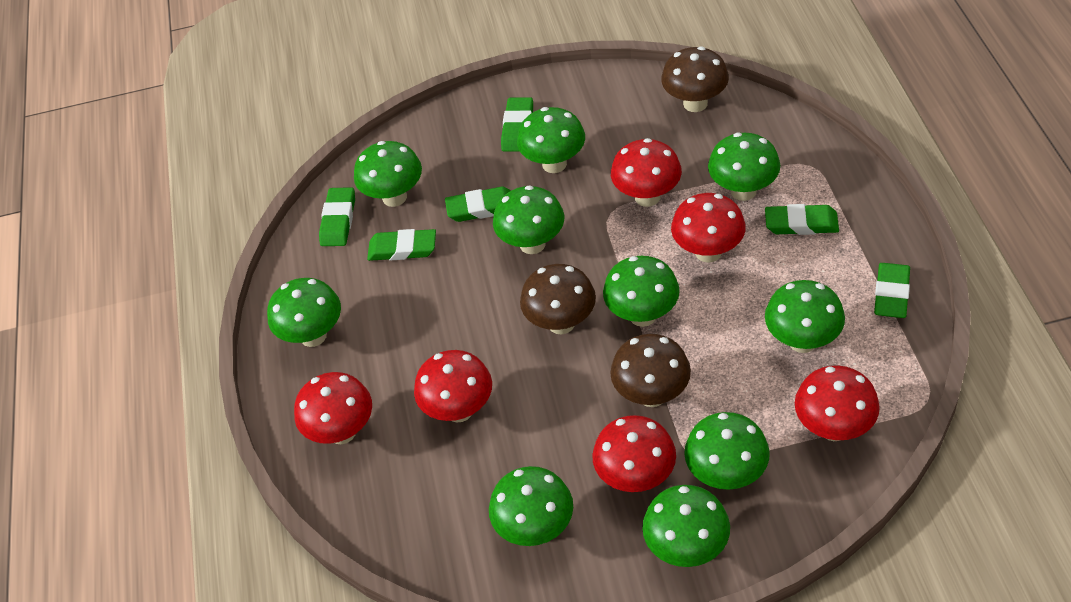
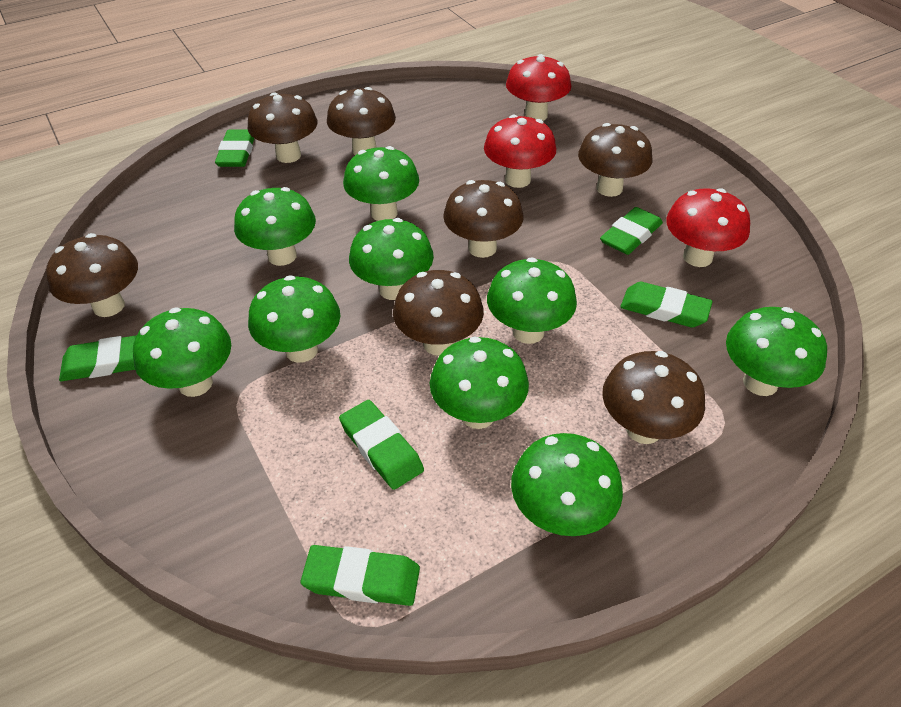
brown mushroom: [520,264,596,335] [610,334,691,407] [661,46,729,112] = 3 -> [46,233,138,317] [248,92,318,163] [327,87,396,155] [393,270,484,356] [443,180,523,258] [578,123,652,197] [602,351,705,444] = 7
green mushroom: [267,278,341,347] [354,141,422,207] [489,466,573,546] [493,185,564,254] [517,107,585,173] [603,256,680,327] [642,485,730,567] [684,412,770,490] [708,133,780,201] [765,280,845,353] = 10 -> [133,308,231,397] [234,187,316,266] [248,275,340,363] [343,146,419,221] [349,218,434,300] [430,336,529,429] [487,257,577,344] [511,433,623,536] [726,307,827,396] = 9
red mushroom: [294,372,372,444] [414,350,492,423] [592,415,676,492] [611,138,682,207] [671,193,746,263] [795,365,880,441] = 6 -> [484,115,556,188] [506,54,571,121] [666,188,750,267] = 3

